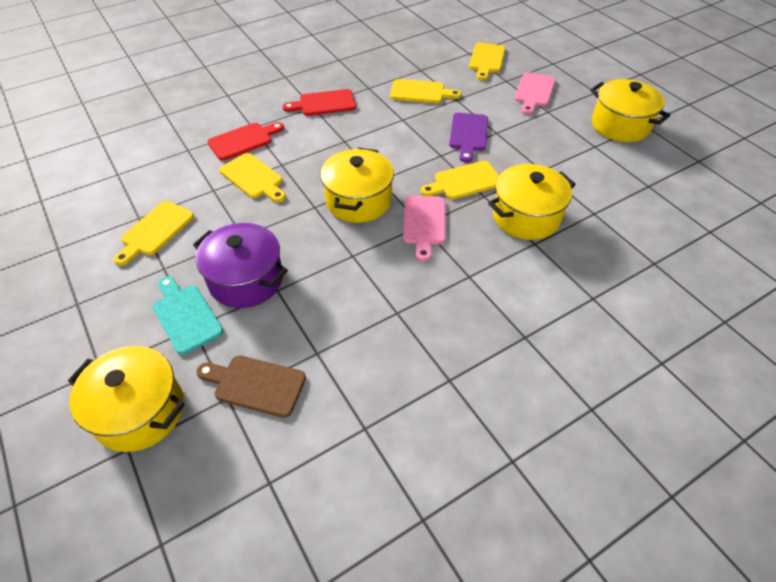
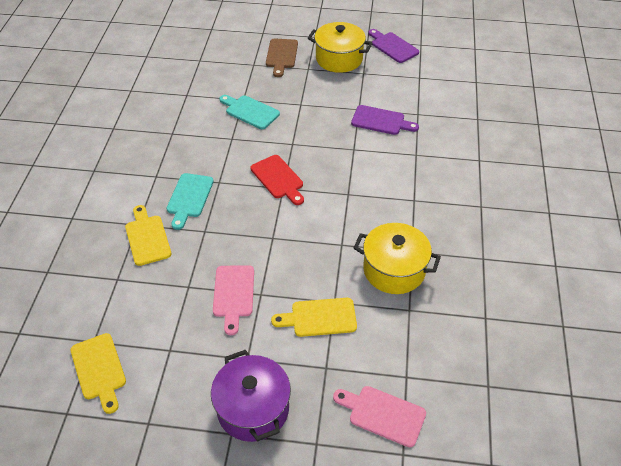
purple cutting board: [449,112,488,162] = 1 -> [351,105,419,135] [368,29,419,63] = 2
red cutting board: [207,122,284,161] [283,89,356,116] = 2 -> [251,155,304,205] = 1
turquoise cutting board: [153,276,223,355] = 1 -> [167,173,214,230] [219,95,280,129] = 2
yellow cutting board: [114,201,194,266] [219,153,286,202] [390,79,461,103] [421,161,499,199] [469,43,505,81] = 5 -> [70,333,126,414] [125,205,172,266] [271,298,357,337] = 3
yellow pot: [68,346,185,452] [321,148,394,223] [488,164,576,240] [590,79,671,142] = 4 -> [308,22,373,73] [354,223,441,294] = 2

